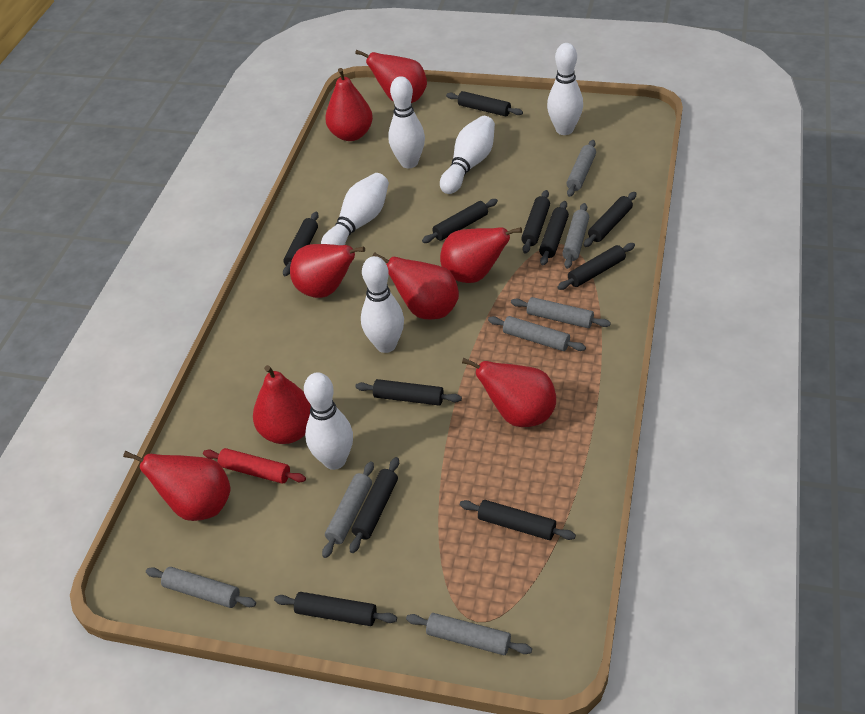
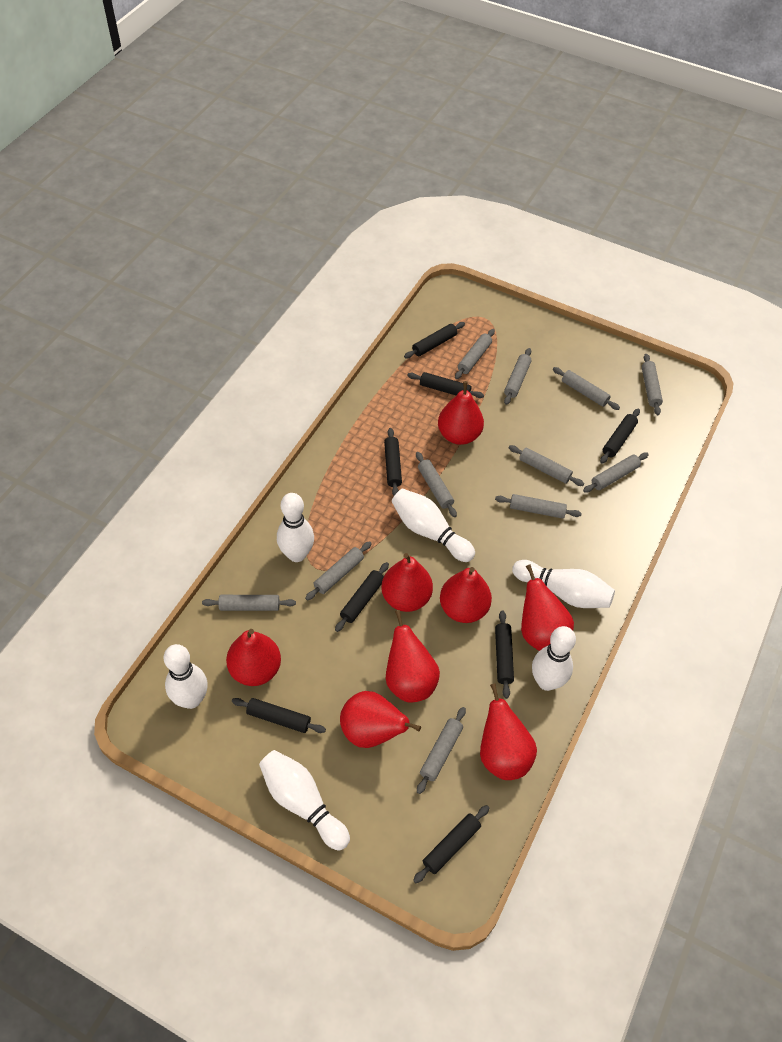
black rolling pin: [274,592,397,626] [283,212,319,276] [350,457,399,553] [355,379,462,406] [422,199,498,243] [446,91,523,116] [460,500,576,540] [521,190,550,254] [539,201,569,265] [557,243,635,290] [584,192,637,247] = 11 -> [232,698,326,733] [335,562,389,632] [384,428,402,496] [404,322,465,358] [407,372,484,398] [413,805,489,883] [495,610,514,699] [600,408,640,464] = 8
grey rolling pin: [146,567,256,608] [322,461,374,558] [406,613,532,655] [488,316,586,351] [511,297,611,328] [562,203,589,269] [567,140,596,197] = 7 -> [202,595,296,611] [305,541,372,601] [416,452,457,517] [417,707,466,794] [455,329,495,379] [495,494,582,519] [504,348,532,405] [509,445,584,486] [553,367,620,410] [583,453,649,493] [642,354,663,415] = 11
red rolling pin: [203,448,306,484] = 1 -> none = 0

